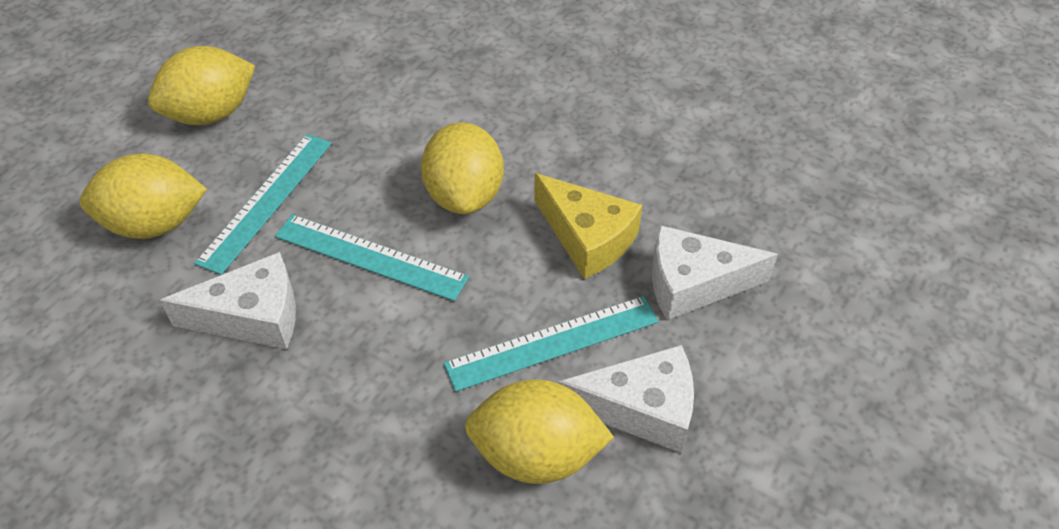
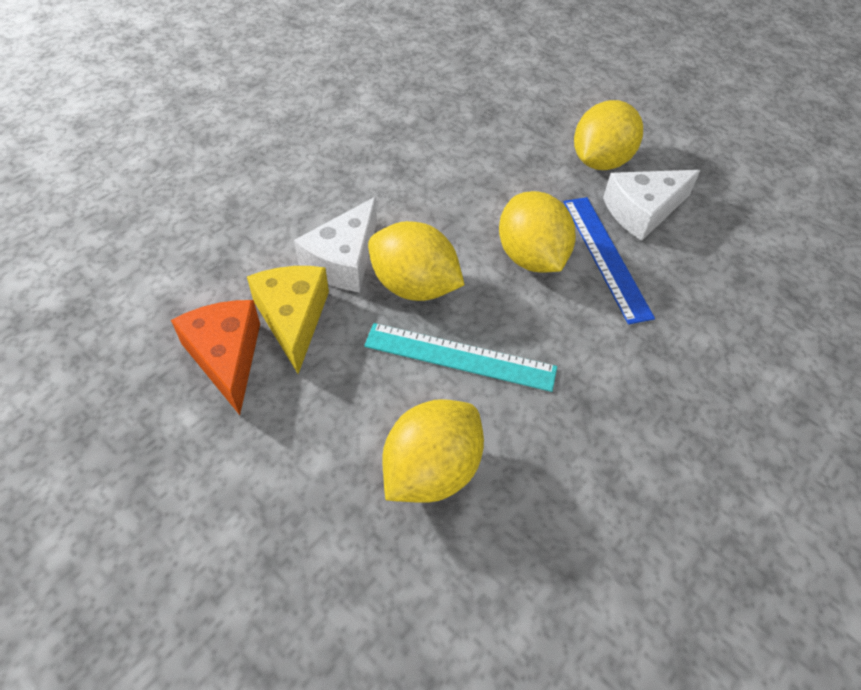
blue ruler: none = 0 -> [564,197,655,324] = 1
orange cheese: none = 0 -> [171,300,260,415] = 1
turquoise ruler: [194,134,332,275] [275,214,469,301] [444,296,659,392] = 3 -> [364,323,557,392] = 1
white cheese: [160,252,296,349] [558,345,694,453] [652,225,778,320] = 3 -> [294,197,377,292] [603,170,700,241] = 2

